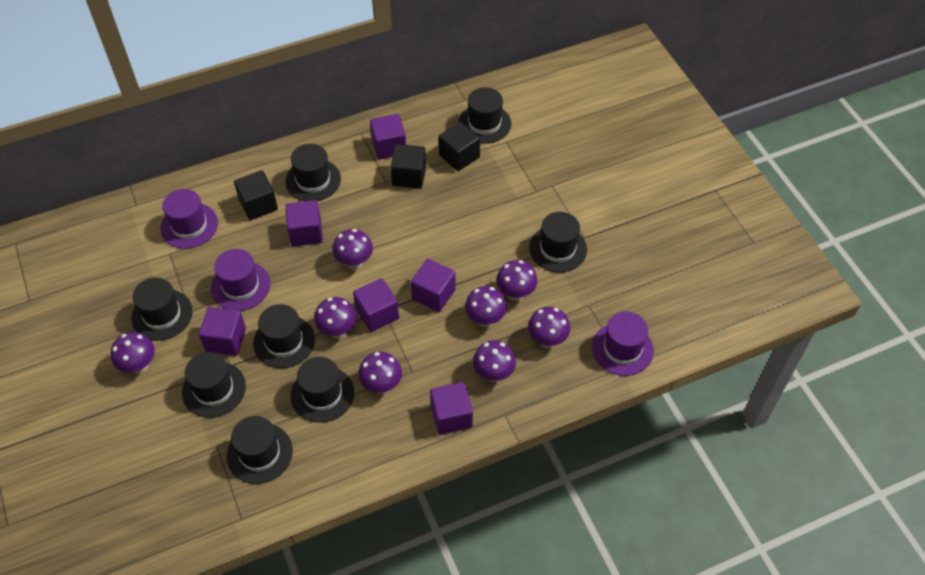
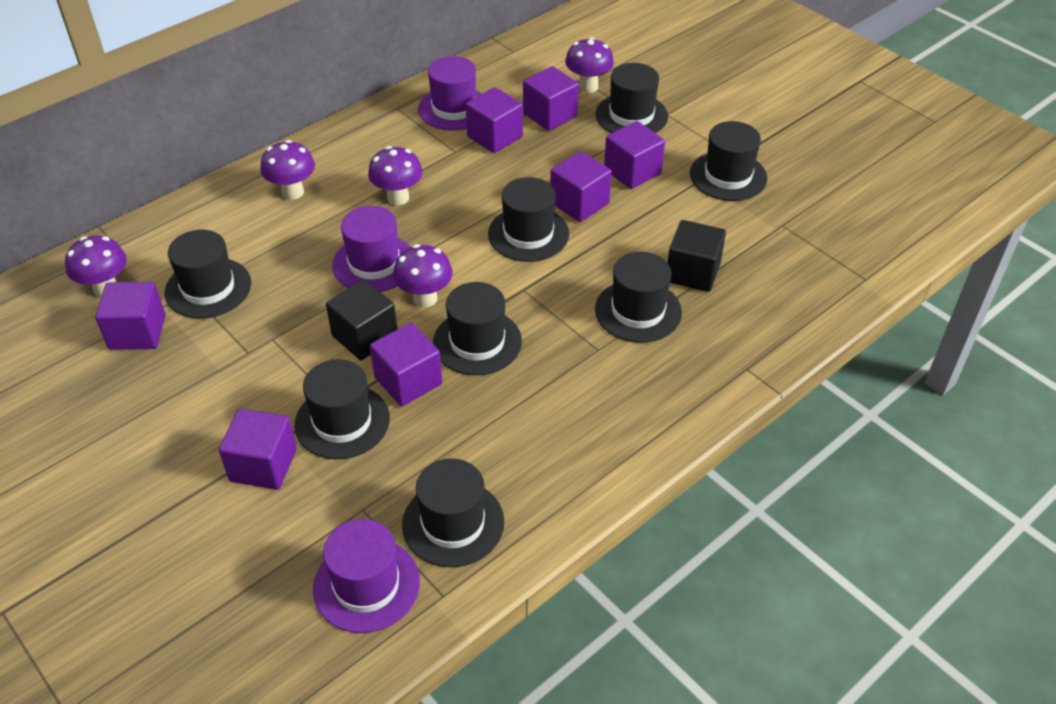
black cube: [234,170,278,220] [390,144,426,189] [439,121,480,171] = 3 -> [326,280,397,360] [668,220,726,292] = 2
purple cube: [199,307,246,356] [285,200,323,247] [353,278,399,332] [370,114,406,160] [411,259,456,312] [430,382,473,435] = 6 -> [95,282,166,350] [219,408,297,490] [370,323,442,406] [466,87,523,153] [523,66,579,131] [550,151,612,222] [604,121,665,189] = 7
purple mushroom: [111,332,155,374] [314,297,356,338] [333,229,373,270] [358,352,402,394] [465,286,507,327] [473,340,516,382] [496,260,538,301] [528,307,570,348] = 8 -> [65,236,127,298] [260,140,315,200] [368,146,423,205] [393,244,453,308] [565,37,614,93] = 5

